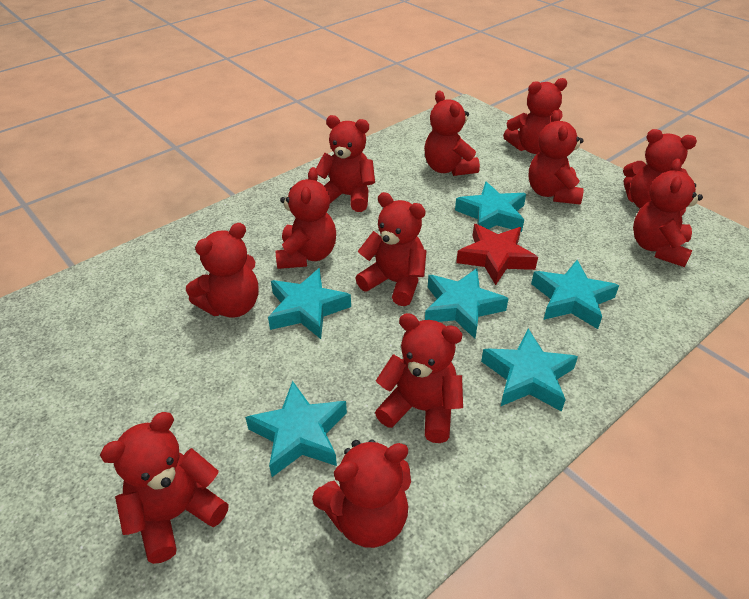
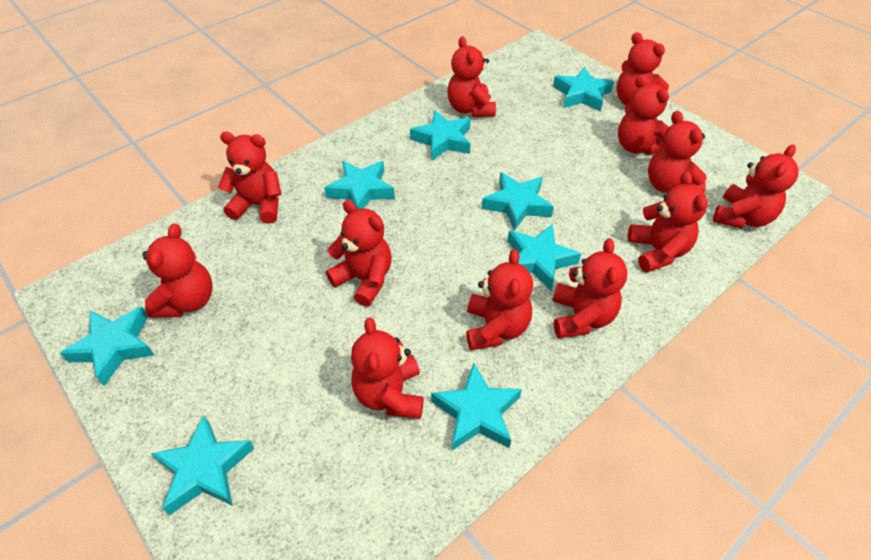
red star: [456,224,538,285] = 1 -> none = 0
turquoise star: [245,381,347,477] [268,268,351,339] [425,268,509,339] [455,182,526,232] [481,329,578,412] [531,260,619,329] = 6 -> [60,307,154,386] [151,415,254,515] [324,161,395,209] [410,110,471,160] [431,363,522,450] [482,172,554,231] [508,224,581,291] [553,67,614,112] = 8

